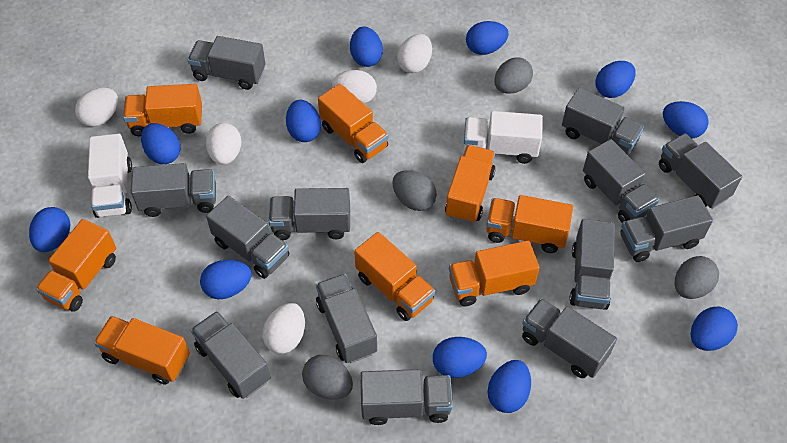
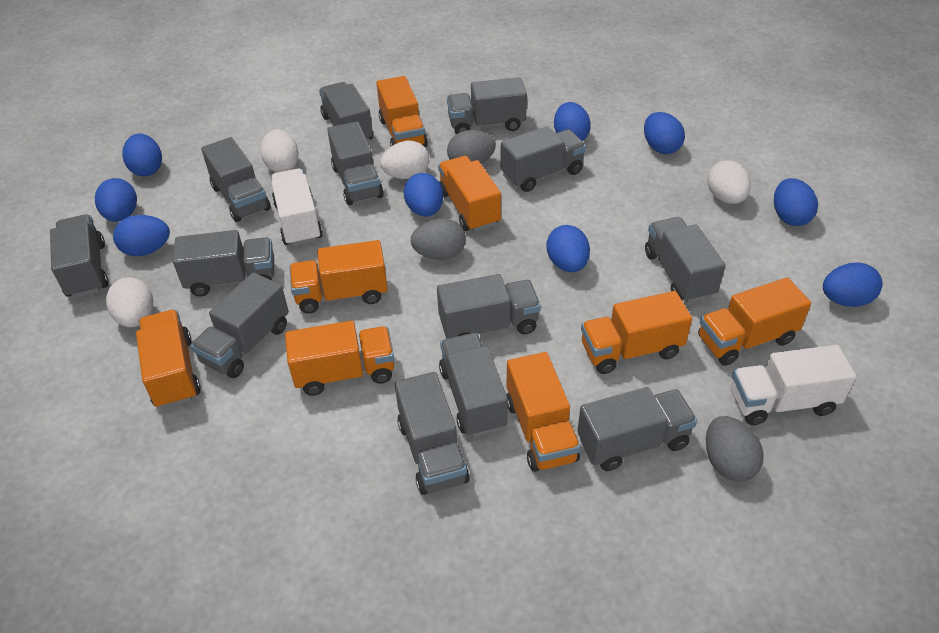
blue egg: [29,207,70,252] [141,123,180,164] [200,260,252,299] [286,100,321,142] [350,26,383,67] [433,337,487,378] [466,21,509,55] [487,360,531,413] [596,61,636,98] [663,101,708,138] [691,306,738,351] = 11 -> [95,178,137,222] [113,215,170,256] [122,133,162,176] [404,173,443,217] [546,225,590,272] [554,102,591,141] [644,112,685,154] [774,178,818,226] [823,263,883,307] = 9
grey egg: [302,355,353,399] [392,170,437,211] [494,57,533,94] [674,256,719,299] = 4 -> [411,218,466,260] [447,130,496,164] [706,416,764,482] = 3
white egg: [75,88,118,127] [206,123,241,165] [262,303,305,354] [332,70,377,104] [397,34,432,73] = 5 -> [106,277,153,327] [260,129,299,172] [380,141,429,179] [707,160,751,204] = 4

